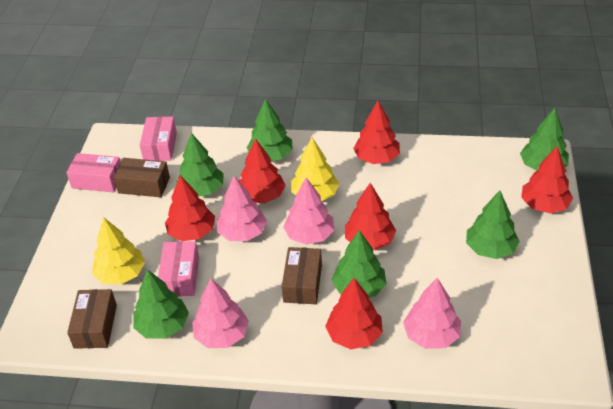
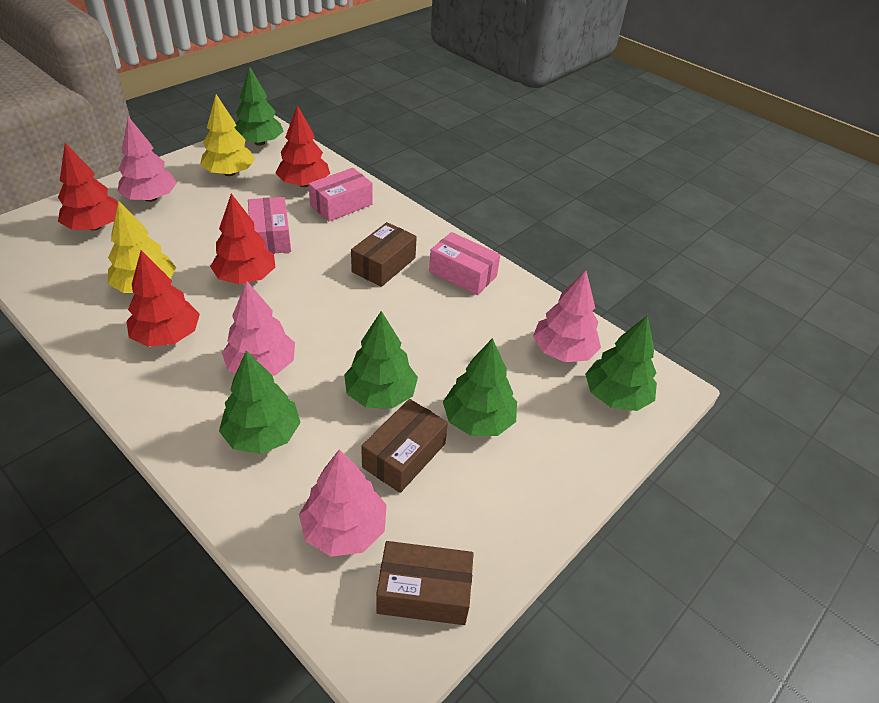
green tree: [133,269,189,339] [176,133,224,197] [247,99,293,161] [332,230,386,298] [466,190,520,259] [520,108,569,171] = 6 -> [219,351,301,454] [235,66,284,146] [344,311,418,409] [443,338,517,436] [585,315,657,411] = 5
red tree: [165,175,215,241] [239,138,286,203] [325,278,383,349] [345,183,396,250] [353,101,400,164] [521,147,573,213] = 6 -> [58,143,118,231] [126,250,200,347] [210,193,275,284] [276,105,330,187] = 4

